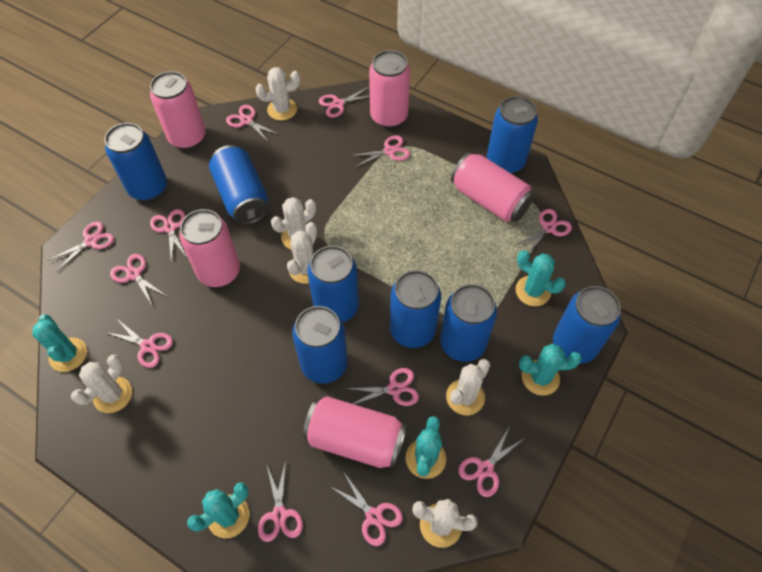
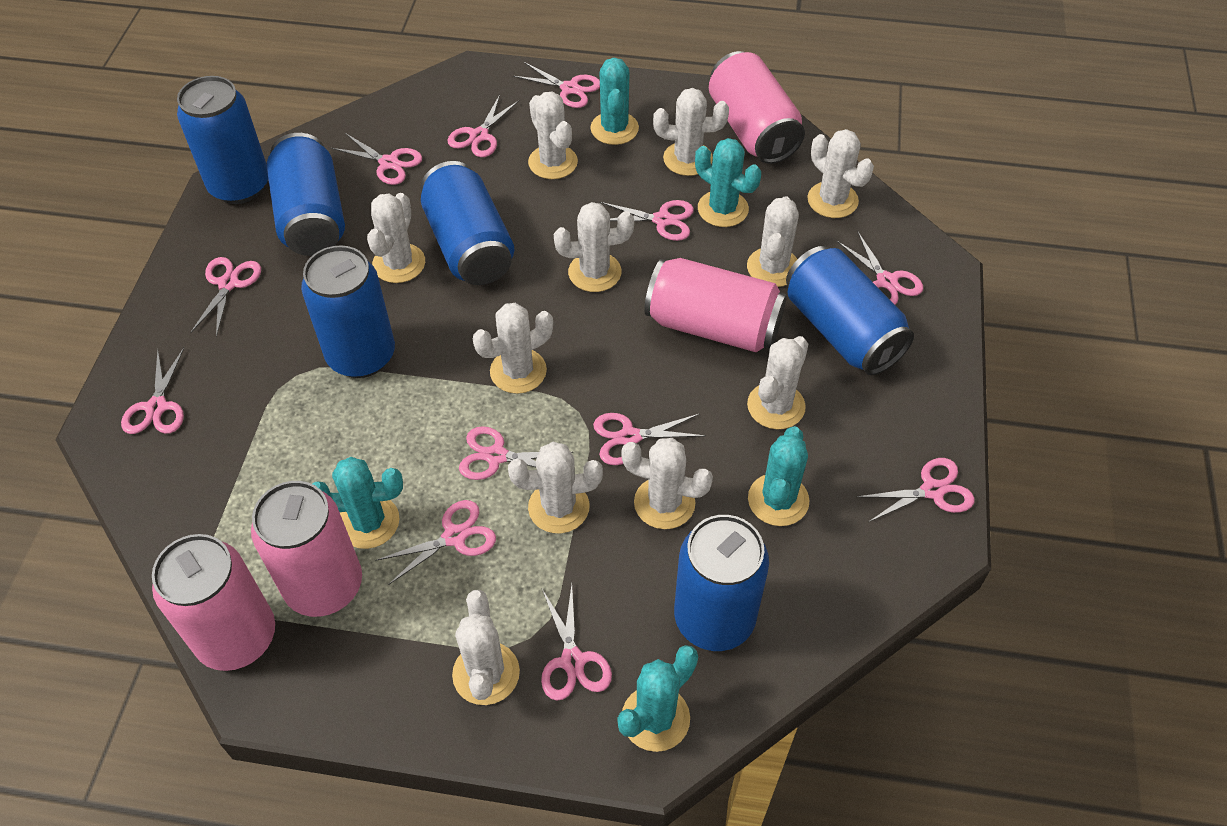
blue can: [105,123,167,201] [209,145,269,225] [292,306,348,384] [307,246,359,322] [390,270,441,348] [440,284,497,362] [487,96,538,174] [553,286,621,364] = 8 -> [177,76,268,204] [267,133,345,256] [301,245,395,378] [421,161,514,285] [674,515,769,651] [786,246,914,375] = 6
pink can: [150,71,206,149] [180,209,240,287] [303,396,407,468] [369,50,410,128] [451,152,534,222] = 5 -> [152,534,275,671] [251,481,362,617] [644,258,787,352] [709,51,805,164] = 4
white cactus: [71,354,132,413] [255,67,300,121] [271,197,316,250] [287,222,317,284] [412,499,478,548] [446,359,490,415] = 6 -> [367,193,425,283] [452,590,520,705] [473,303,553,394] [508,442,603,533] [528,92,578,179] [554,202,634,292] [621,438,713,529] [653,88,729,176] [747,196,799,287] [747,336,808,429] [807,129,874,218] = 11

